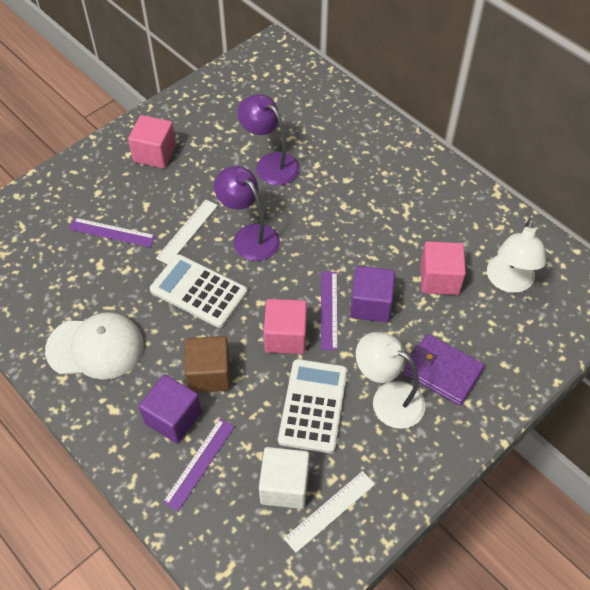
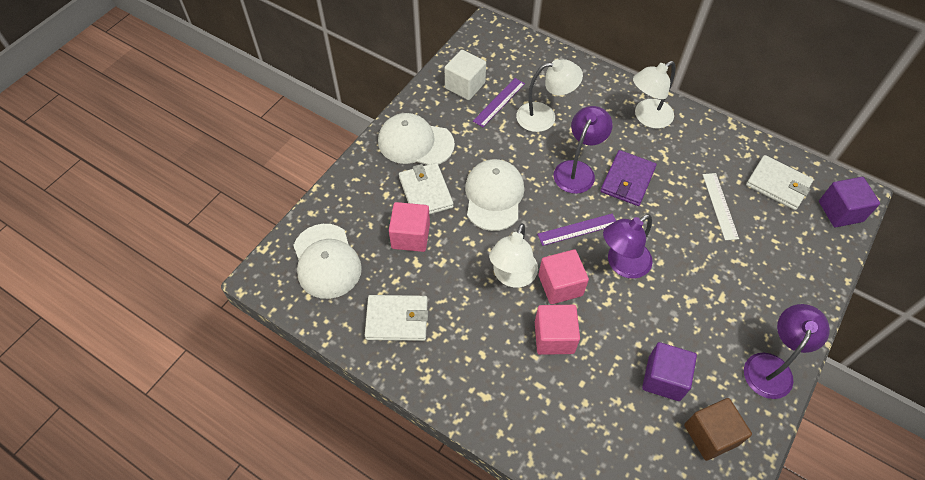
purple lamp: [214,166,280,261] [238,94,300,185] = 2 -> [554,106,613,194] [603,214,653,279] [744,304,830,399] = 3
purple ruler: [69,218,156,247] [163,419,235,512] [321,272,338,350] = 3 -> [473,78,525,127] [537,214,616,246] = 2
white calculator: [150,254,247,328] [278,359,347,453] = 2 -> none = 0
white cap: [45,312,144,380] = 1 -> [293,224,362,299] [378,113,455,165] [465,159,524,231] = 3
white lamp: [356,332,426,429] [487,218,546,293] = 2 -> [489,223,538,288] [516,59,583,132] [633,61,676,129] = 3
white ruler: [156,199,218,265] [284,471,375,553] = 2 -> [703,173,739,240] = 1
white wallet: none = 0 -> [365,295,428,341] [399,163,453,214] [746,155,813,210] = 3

